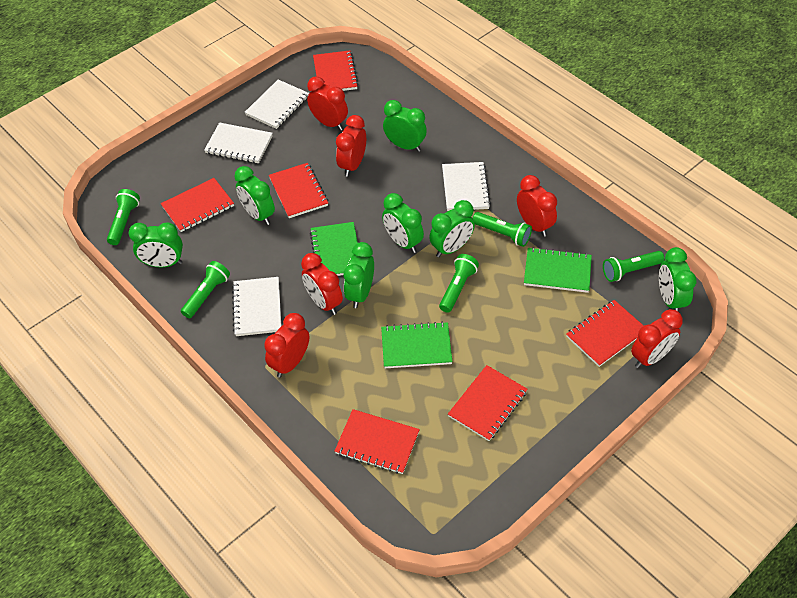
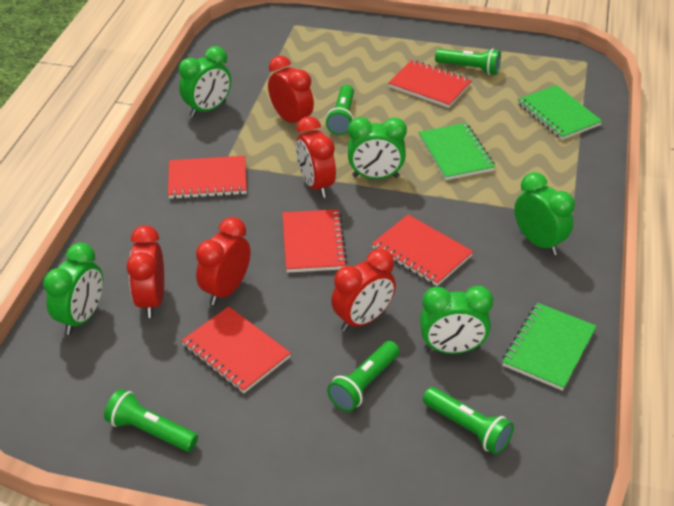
green clock: [129,222,183,267] [234,166,275,225] [343,242,374,308] [382,193,424,253] [383,100,427,152] [429,200,475,257] [659,247,697,312] = 7 -> [43,243,103,335] [179,46,231,117] [348,117,407,179] [420,286,493,354] [514,172,575,255] = 5
red clock: [264,313,309,378] [301,253,343,315] [307,77,348,131] [336,115,366,177] [517,175,557,237] [631,309,683,368] = 6 -> [127,225,164,318] [196,217,250,305] [268,56,314,123] [296,116,336,198] [331,249,396,332] = 5
red notebook: [161,178,234,232] [269,163,328,218] [313,50,358,91] [335,409,420,474] [448,365,528,441] [566,300,644,367] = 6 -> [168,156,247,199] [181,306,291,393] [282,209,347,273] [372,215,473,286] [388,60,472,108] = 5
white notebook: [204,122,273,163] [232,277,281,336] [245,80,309,129] [442,162,491,211] = 4 -> none = 0

